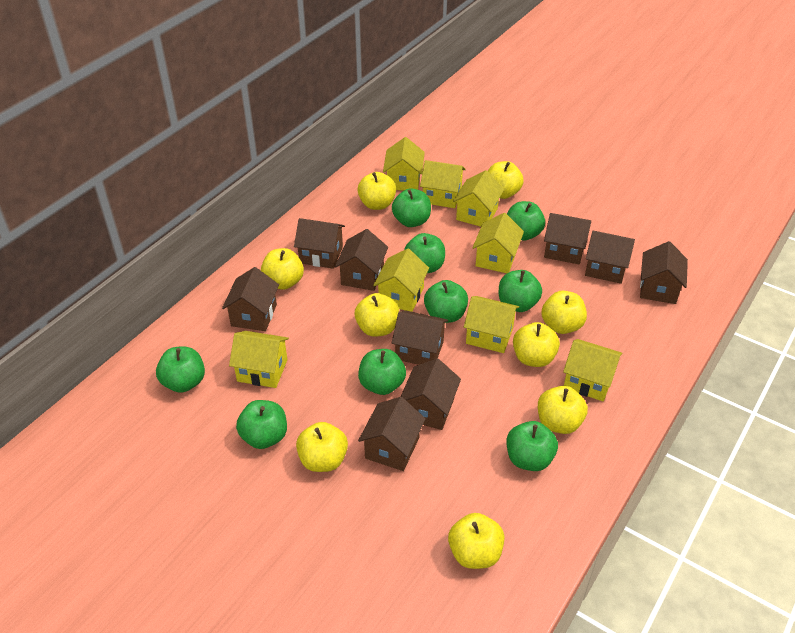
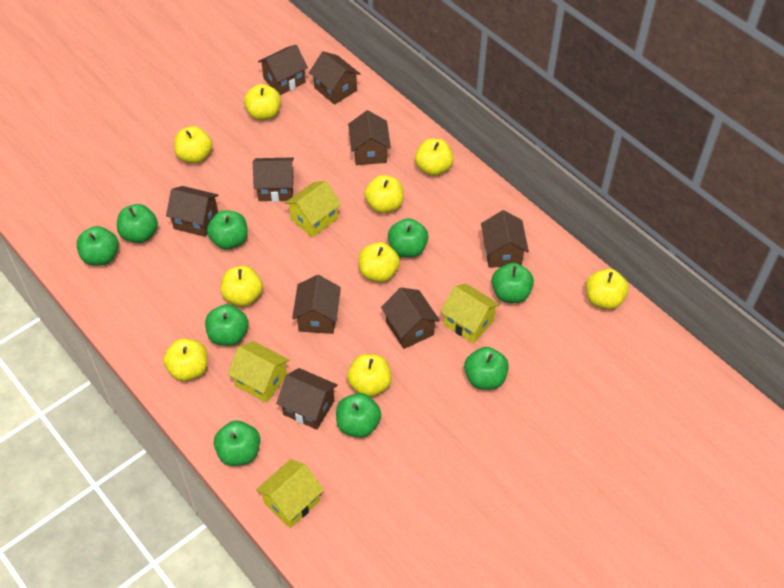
yellow house: [229,331,289,388] [373,249,429,312] [383,137,425,190] [420,160,466,208] [453,170,504,227] [464,296,519,353] [472,213,524,273] [563,339,622,401] = 8 -> [227,341,289,403] [256,459,324,528] [285,181,341,237] [440,283,500,344] = 4

